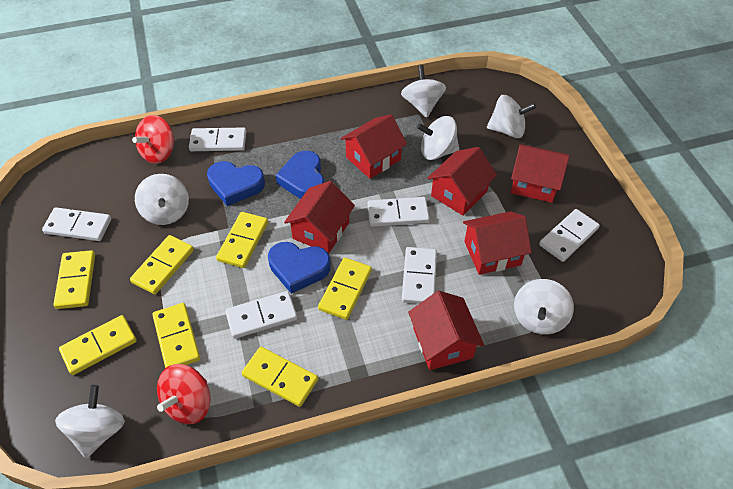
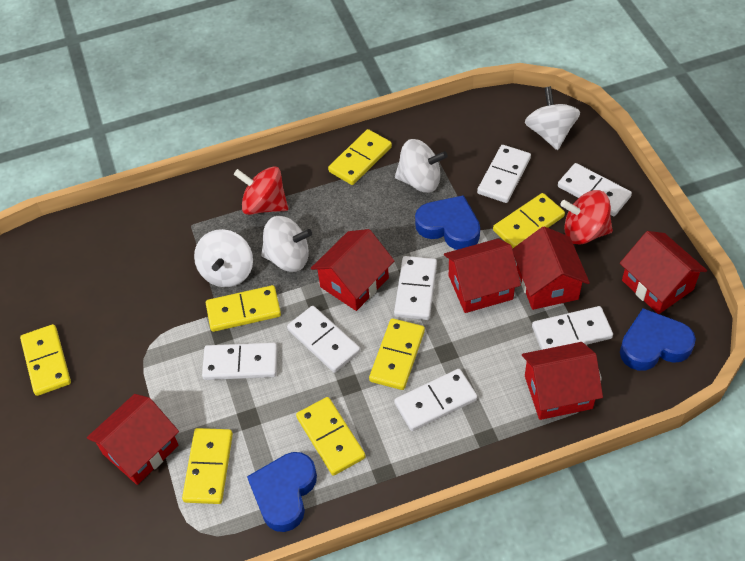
white domino: [42,207,111,241] [189,127,246,151] [225,291,297,339] [367,197,430,227] [402,247,437,304] [539,209,600,262] = 6 -> [202,343,278,380] [287,306,360,373] [394,256,437,320] [394,369,478,431] [477,145,531,203] [532,306,613,350] [558,163,632,216] = 7
white spinning top: [55,385,125,458] [135,174,189,225] [401,65,446,118] [417,116,459,160] [487,95,536,138] [514,279,574,335] = 6 -> [194,229,253,287] [261,216,312,272] [395,139,448,193] [525,86,580,150] = 4

